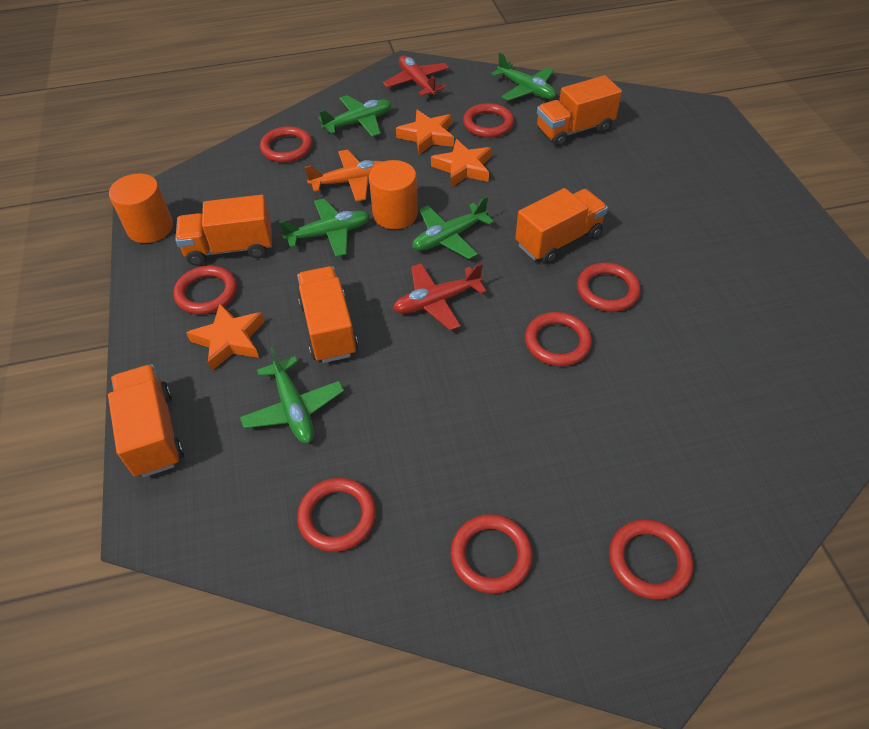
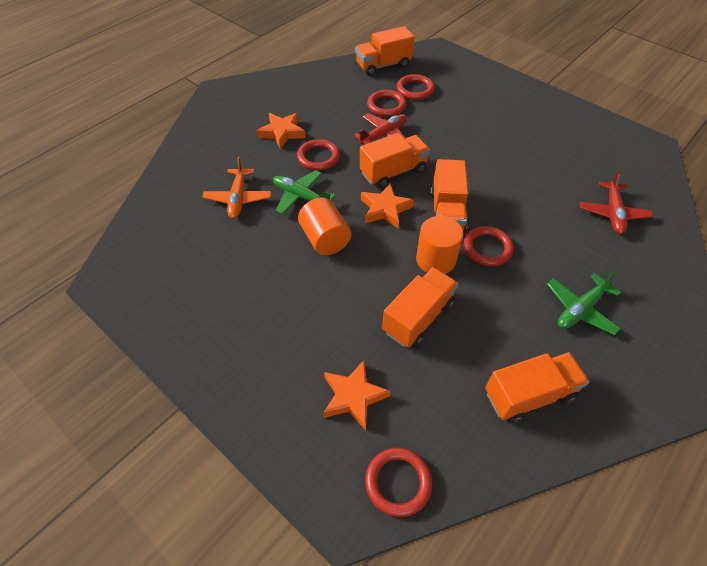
green plane: [240,347,344,443] [279,198,370,257] [318,95,392,137] [412,196,494,259] [491,53,556,101] = 5 -> [273,170,336,215] [547,271,621,335] = 2
red ring: [173,265,237,314] [260,126,312,163] [297,478,376,552] [451,514,533,594] [463,103,514,138] [525,312,592,366] [577,263,641,312] [609,519,693,600] = 8 -> [297,139,340,171] [365,447,432,517] [367,90,406,117] [397,74,435,100] [463,226,514,266] = 5

